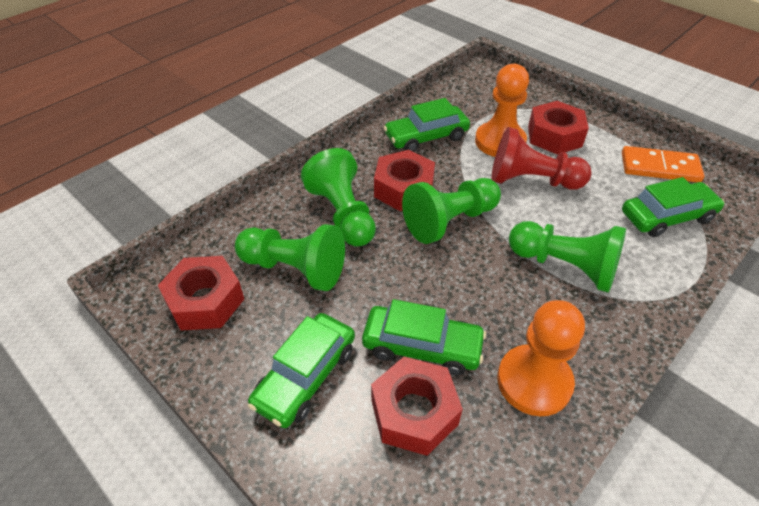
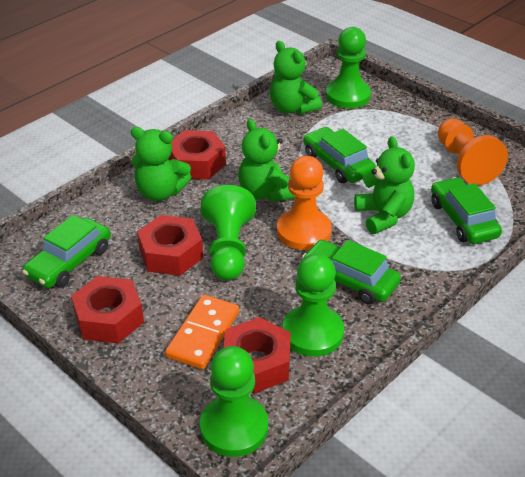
green teddy bear: none = 0 -> [131,127,191,201] [238,119,295,202] [270,41,322,115] [354,136,415,234] = 4
red pawn: [492,127,592,190] = 1 -> none = 0

